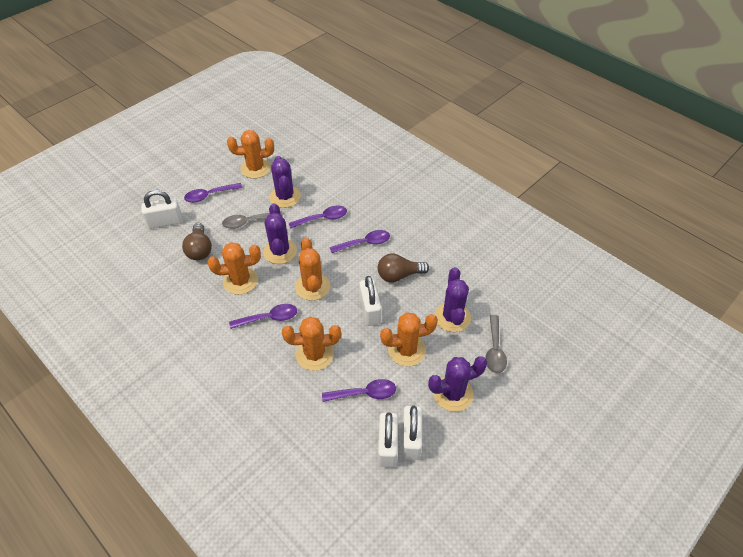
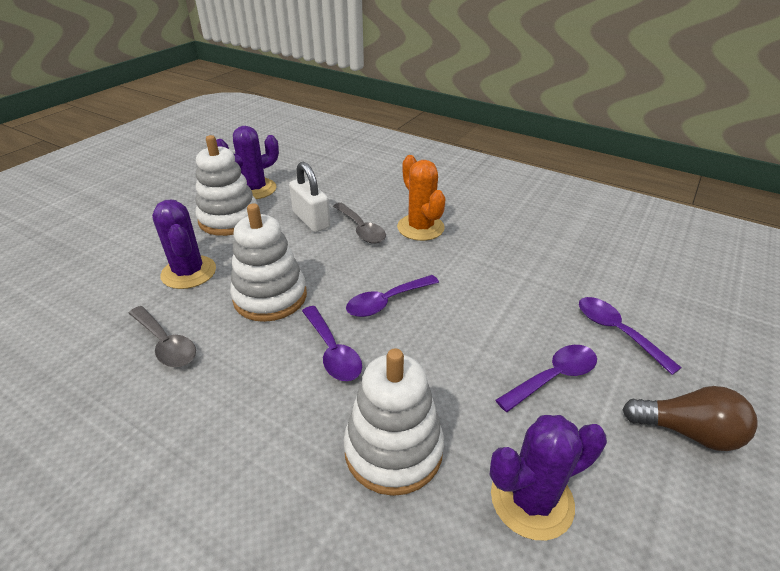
brown light bulb: [182,223,212,260] [378,253,429,283] = 2 -> [623,386,758,451] = 1
orange cactus: [208,242,261,295] [227,130,274,179] [282,317,341,371] [295,238,330,301] [380,312,438,366] = 5 -> [397,155,446,241] = 1
purple cactus: [263,203,297,264] [270,156,301,208] [428,356,487,412] [435,267,471,332] = 4 -> [152,200,216,289] [216,126,279,199] [489,415,607,540] = 3
purple spoon: [184,183,242,203] [229,304,297,329] [289,206,347,229] [322,379,396,402] [330,230,390,253] = 5 -> [302,306,362,381] [346,275,439,317] [496,345,597,412] [579,297,682,375] = 4
white padlock: [141,190,182,229] [359,276,381,326] [378,412,398,467] [402,406,422,460] = 4 -> [289,162,330,232] = 1
white stacking toy: none = 0 -> [196,135,258,236] [230,203,307,322] [343,348,444,496] = 3

